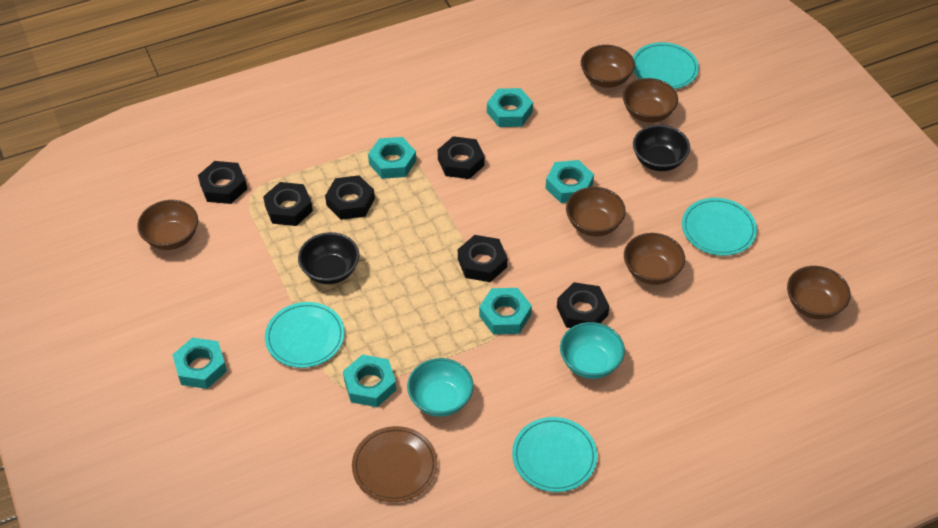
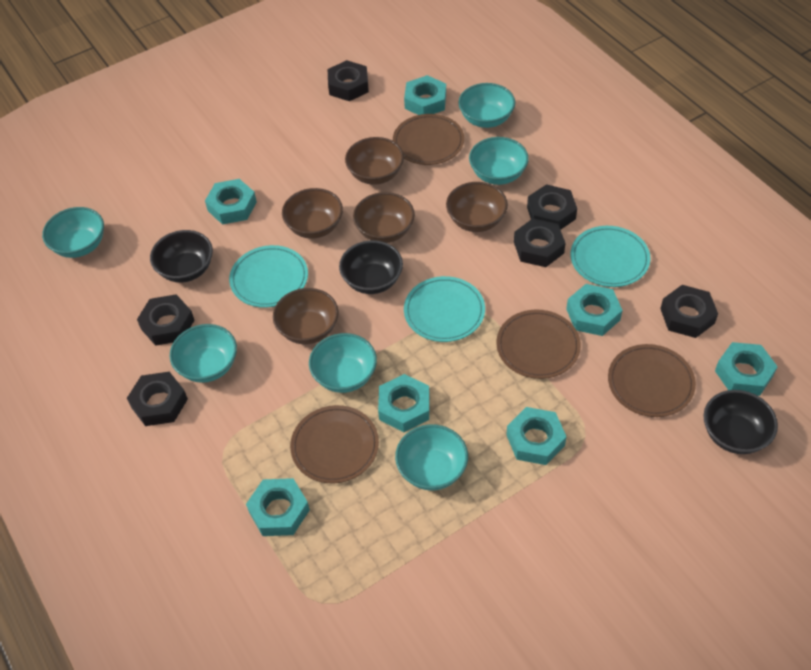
black bowl: [298,232,360,284] [633,125,690,171] = 2 -> [150,230,213,283] [339,240,403,294] [704,390,778,454] = 3
brown bowl: [137,200,198,250] [566,187,626,237] [581,45,635,88] [623,78,678,123] [624,233,685,285] [787,266,851,319] = 6 -> [273,288,339,344] [282,188,343,239] [345,137,404,185] [353,192,415,243] [446,182,508,232] = 5
brown plate: [352,426,437,502] = 1 -> [290,405,379,484] [393,114,464,165] [496,309,581,379] [608,344,696,417] = 4
turquoise bowl: [407,358,474,417] [560,322,625,379] = 2 -> [42,207,104,258] [170,324,237,383] [309,333,377,393] [395,424,468,491] [458,83,515,128] [469,137,529,185] = 6
turquoise nut: [172,338,227,389] [343,354,396,407] [368,137,416,179] [479,288,532,334] [487,88,533,127] [546,160,594,203] = 6 -> [205,179,257,225] [246,478,310,536] [378,374,429,432] [404,75,446,115] [506,407,566,465] [566,284,623,336] [715,342,778,396] = 7
turquoise plate: [265,302,345,368] [512,417,597,492] [633,42,699,89] [682,198,757,256] = 4 -> [229,245,308,308] [404,276,485,342] [570,226,651,287] = 3

